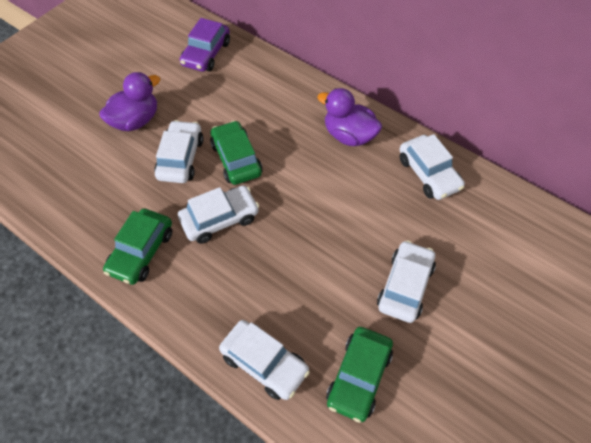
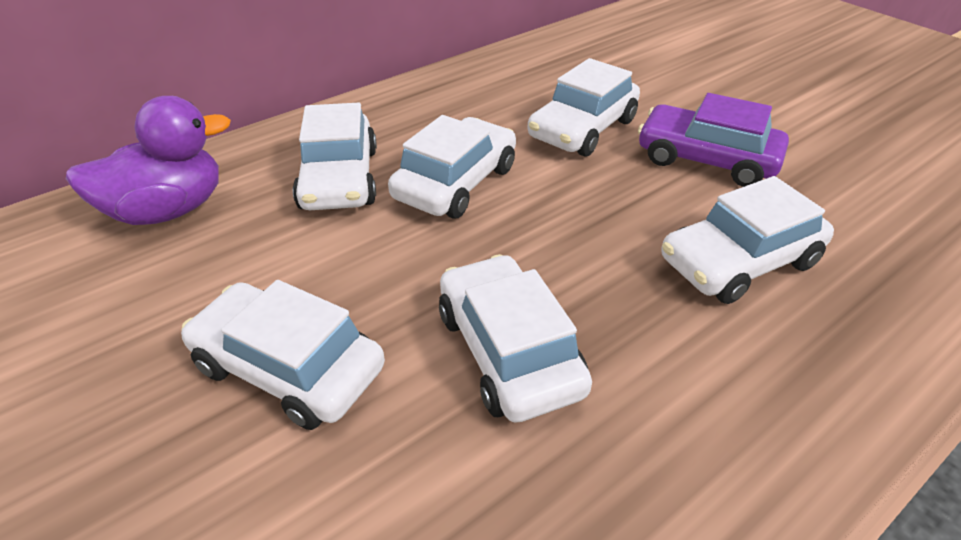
green car: [103,208,172,285] [210,120,263,185] [326,327,393,423] = 3 -> none = 0
purple duck: [99,72,160,131] [317,88,382,146] = 2 -> [66,96,231,225] = 1
white car: [154,120,203,183] [178,185,259,244] [219,320,310,400] [377,240,436,323] [400,134,465,200] = 5 -> [181,280,385,430] [293,103,377,210] [388,115,516,218] [439,254,592,422] [528,58,640,157] [661,176,834,304] = 6

